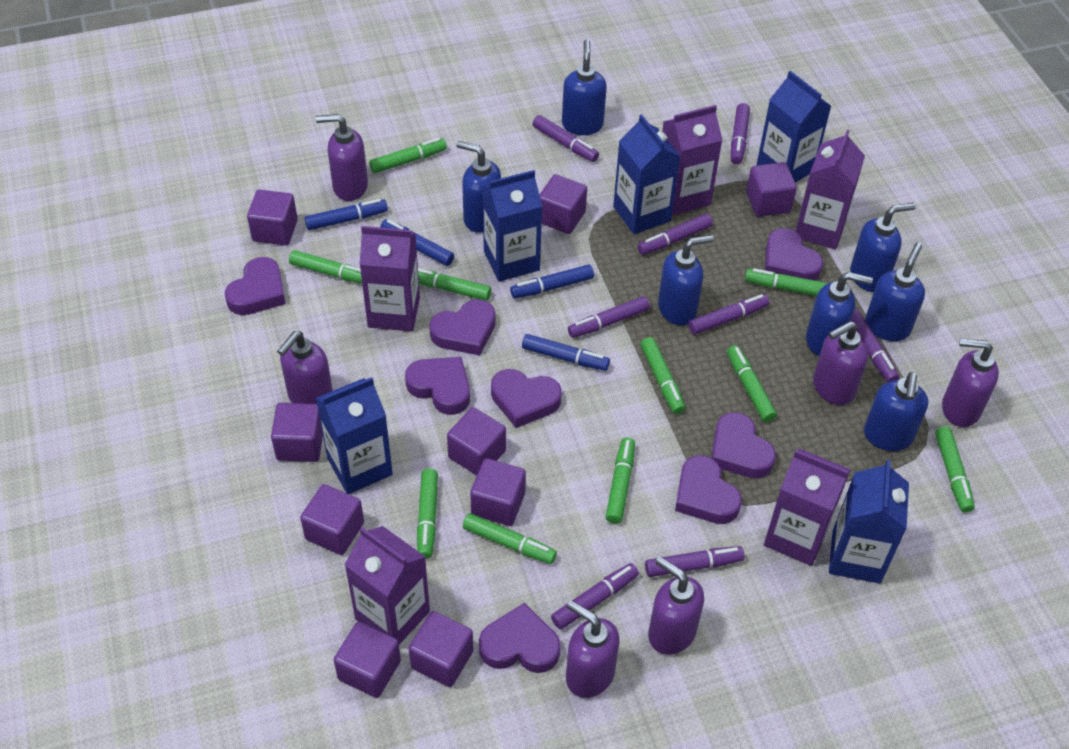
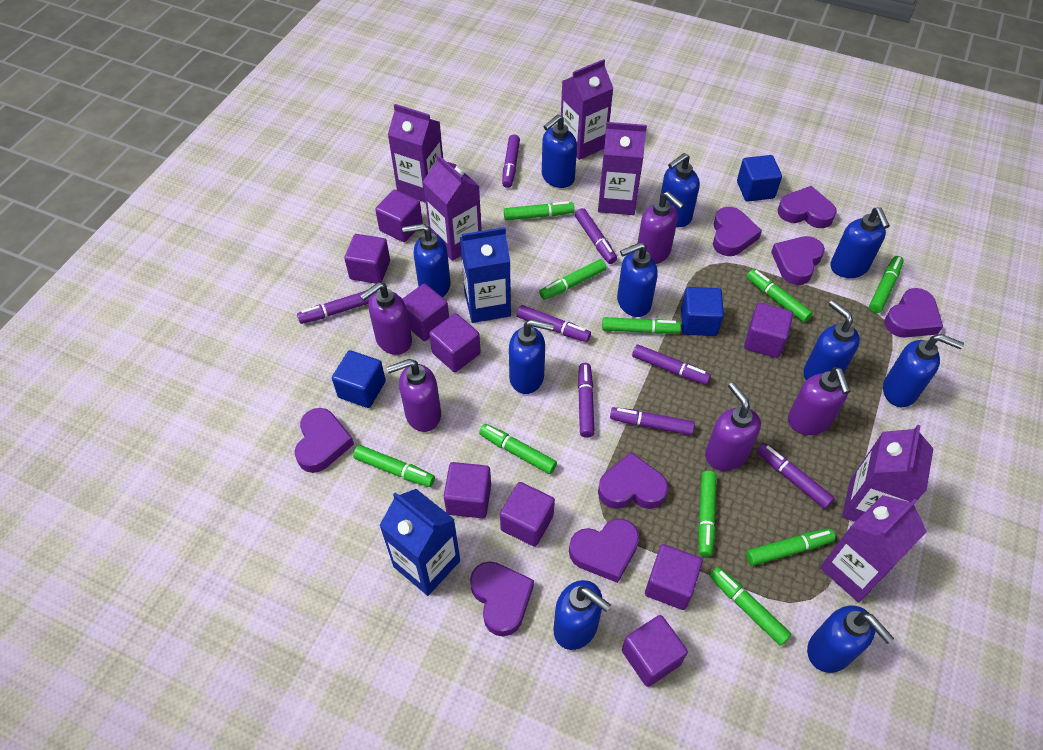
blue carton: [316,377,393,494] [482,170,543,282] [613,114,681,234] [757,71,831,183] [829,460,909,584] = 5 -> [379,489,460,596] [460,227,511,323] = 2
blue cube: none = 0 -> [332,350,386,408] [681,287,724,336] [737,155,782,202] = 3
blue marker: [305,199,388,230] [380,219,454,266] [510,264,594,299] [522,334,610,371] = 4 -> none = 0
blue soap dispenser: [457,141,501,233] [562,40,607,135] [658,235,714,325] [806,272,873,356] [850,203,916,292] [864,372,928,451] [865,243,925,341] = 7 -> [402,223,450,297] [509,319,554,394] [542,114,577,188] [553,580,611,650] [617,242,658,317] [660,153,700,227] [803,300,860,380] [807,606,894,673] [830,207,890,278] [883,334,964,407] = 10
purple carton: [345,526,430,645] [359,226,420,332] [662,105,722,215] [764,449,851,566] [795,130,865,249] = 5 -> [388,104,443,203] [423,154,482,261] [561,59,613,160] [598,122,647,215] [820,495,927,603] [842,425,934,522] = 6
purple soap dispenser: [277,331,333,404] [316,114,368,201] [566,600,620,698] [648,556,704,655] [813,321,868,405] [942,338,999,427] = 6 -> [360,282,412,355] [387,359,441,432] [637,191,684,264] [705,382,761,471] [788,367,851,435] = 5

